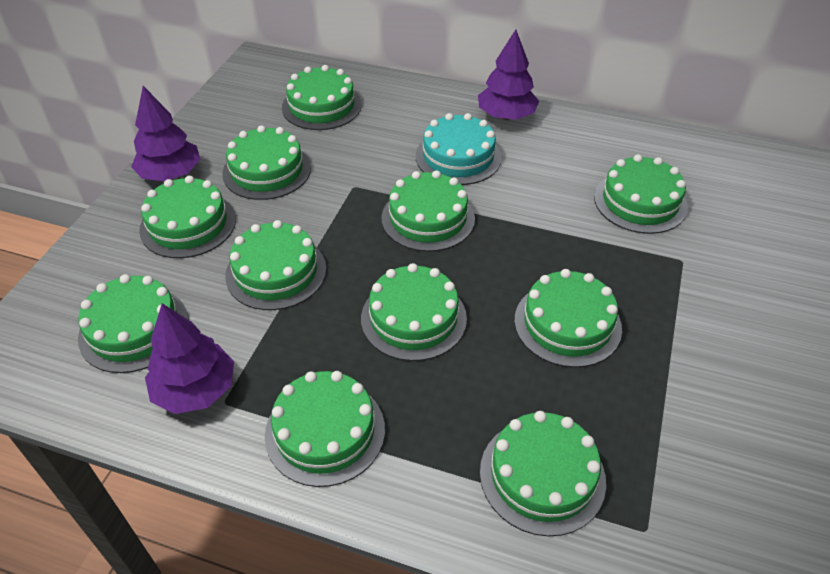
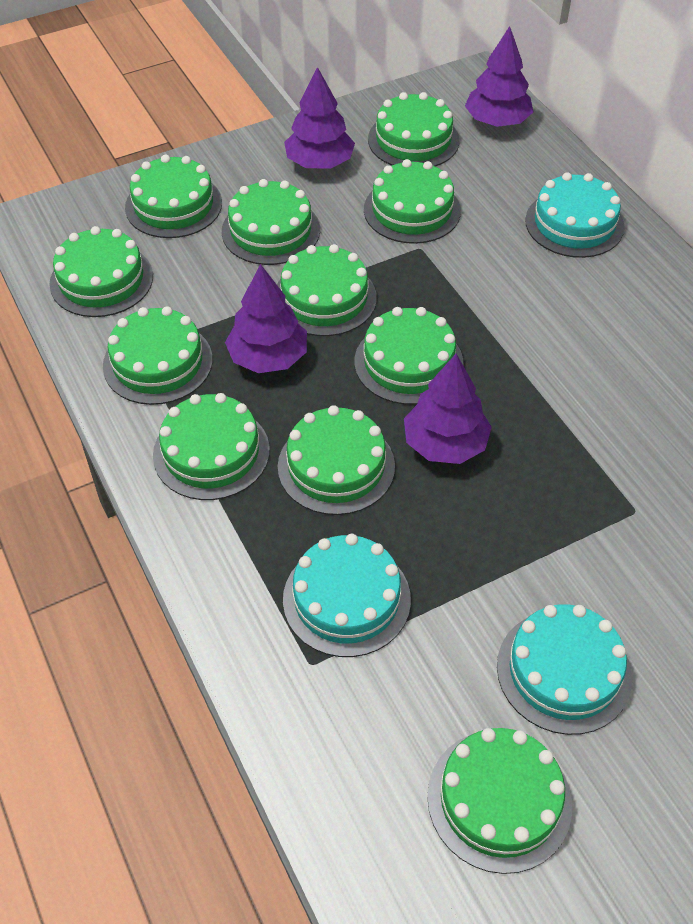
purple tree: [131,86,200,181] [145,303,234,414] [478,29,539,120] = 3 -> [225,264,307,373] [284,67,355,169] [404,354,492,464] [465,26,533,127] = 4
turquoise cake: [416,113,502,185] = 1 -> [283,534,411,657] [497,604,632,735] [525,172,624,258] = 3

